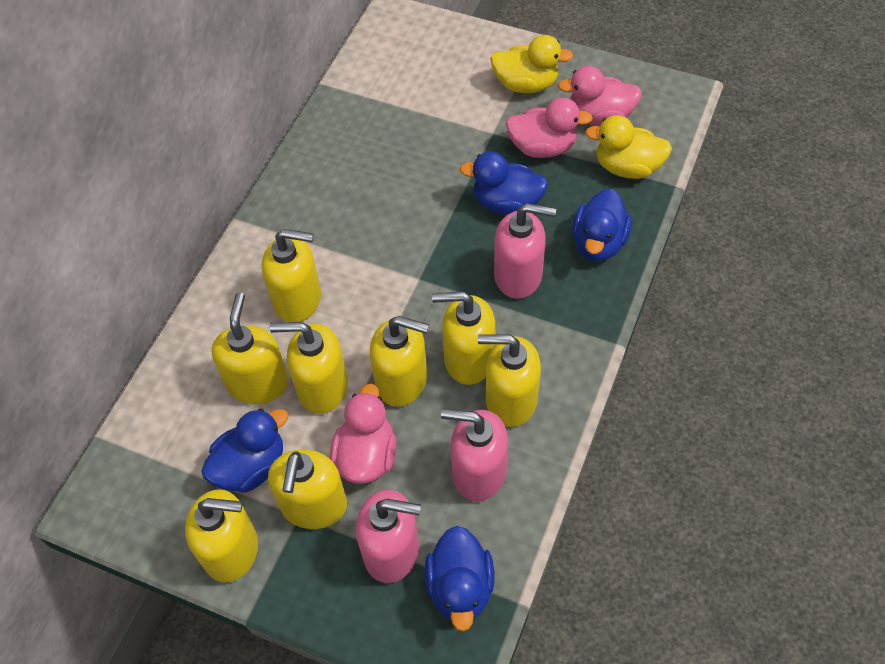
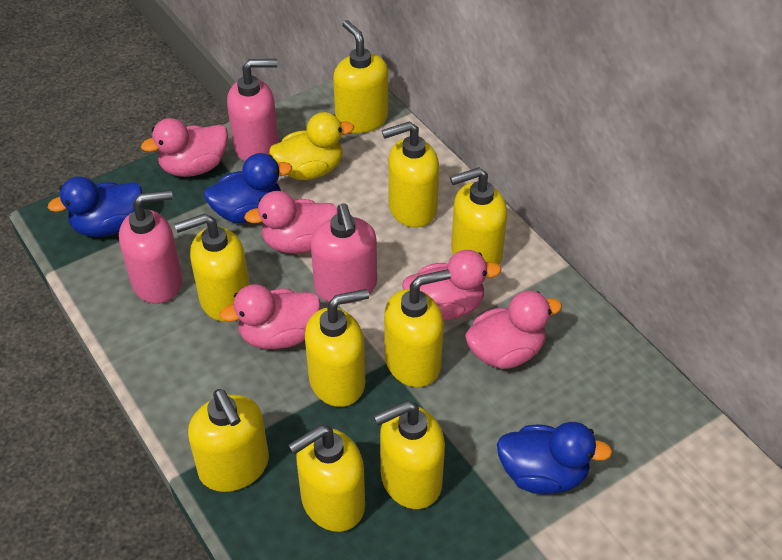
blue duck: [201,409,289,493] [425,526,494,631] [460,152,548,215] [572,188,632,261] = 4 -> [48,177,142,237] [204,153,292,223] [497,422,613,494] = 3
pink duck: [330,383,397,484] [505,98,593,158] [558,66,642,126] = 3 -> [141,118,228,177] [219,284,320,349] [244,191,337,254] [402,250,502,321] [465,291,562,369] = 5
yellow duck: [490,35,573,93] [585,115,672,179] = 2 -> [269,112,354,180] = 1
yellow soap dispenser: [185,489,258,583] [212,292,289,404] [262,229,321,322] [268,449,347,529] [270,322,348,414] [370,316,429,407] [432,291,496,385] [478,334,541,427] = 8 -> [175,214,250,322] [188,389,269,492] [288,425,365,532] [305,289,369,407] [333,20,388,133] [374,401,445,509] [382,121,439,228] [384,269,451,387] [450,167,507,265] = 9

